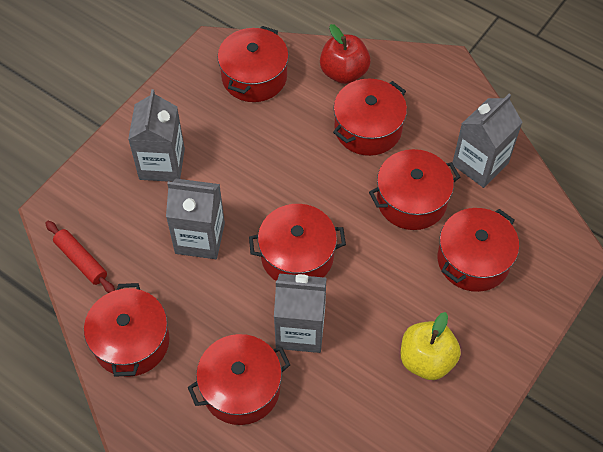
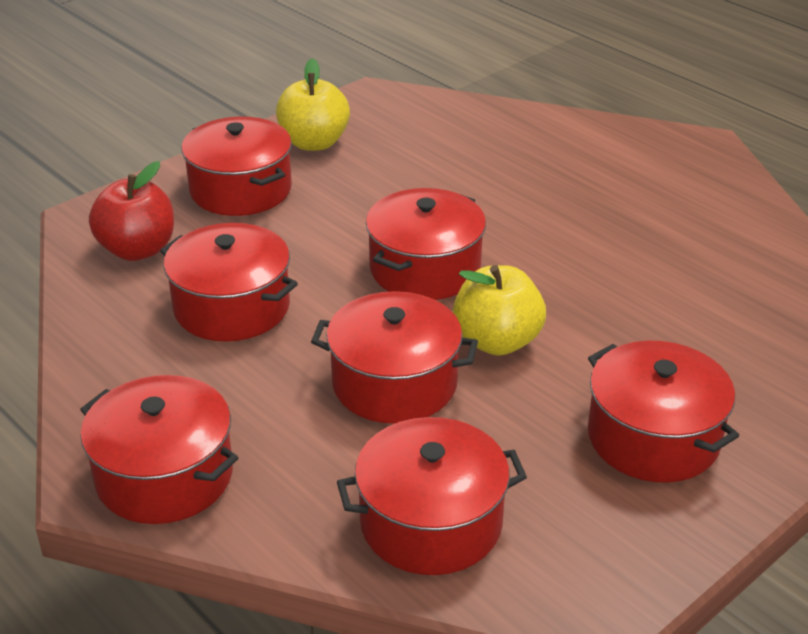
grey carton: [128,89,185,182] [166,179,225,259] [274,273,327,353] [452,94,522,188] = 4 -> none = 0
red rolling pin: [45,221,115,293] = 1 -> none = 0
yellow apple: [401,312,461,380] = 1 -> [276,58,350,151] [453,265,546,356] = 2

